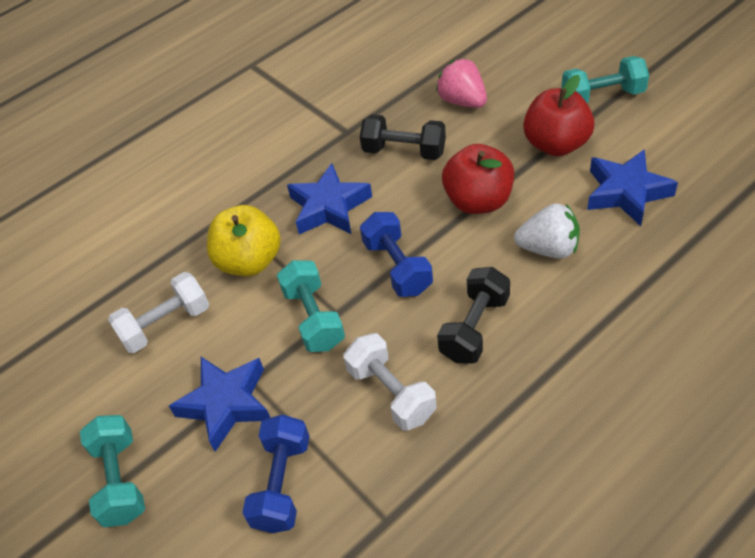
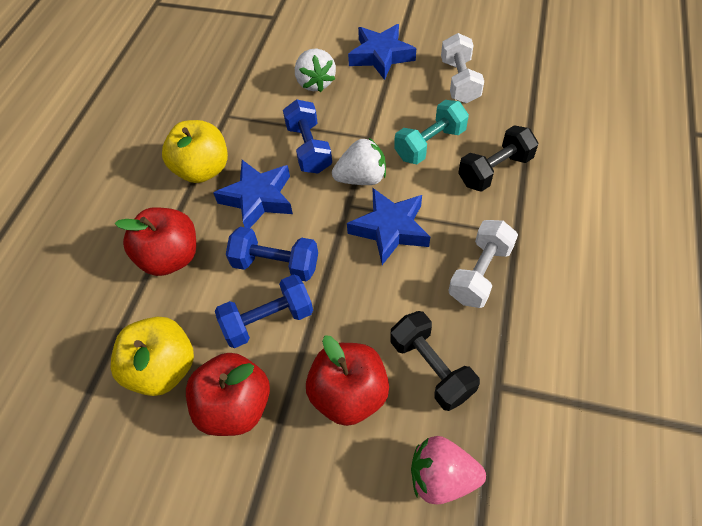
blue dumbbell: [242,415,310,533] [360,212,433,297] = 2 -> [215,274,313,348] [226,227,318,281] [283,99,332,173] = 3
red apple: [442,144,514,214] [523,75,594,156] = 2 -> [115,207,196,276] [186,353,270,436] [306,335,389,426] = 3
turquoise dumbbell: [80,415,145,527] [277,260,345,352] [561,56,649,103] = 3 -> [394,100,469,164] = 1
white strawberry: [514,203,580,259] = 1 -> [295,49,336,92] [332,138,386,185] = 2
yellow apple: [207,205,281,276] = 1 -> [111,317,194,396] [162,120,228,183] = 2

